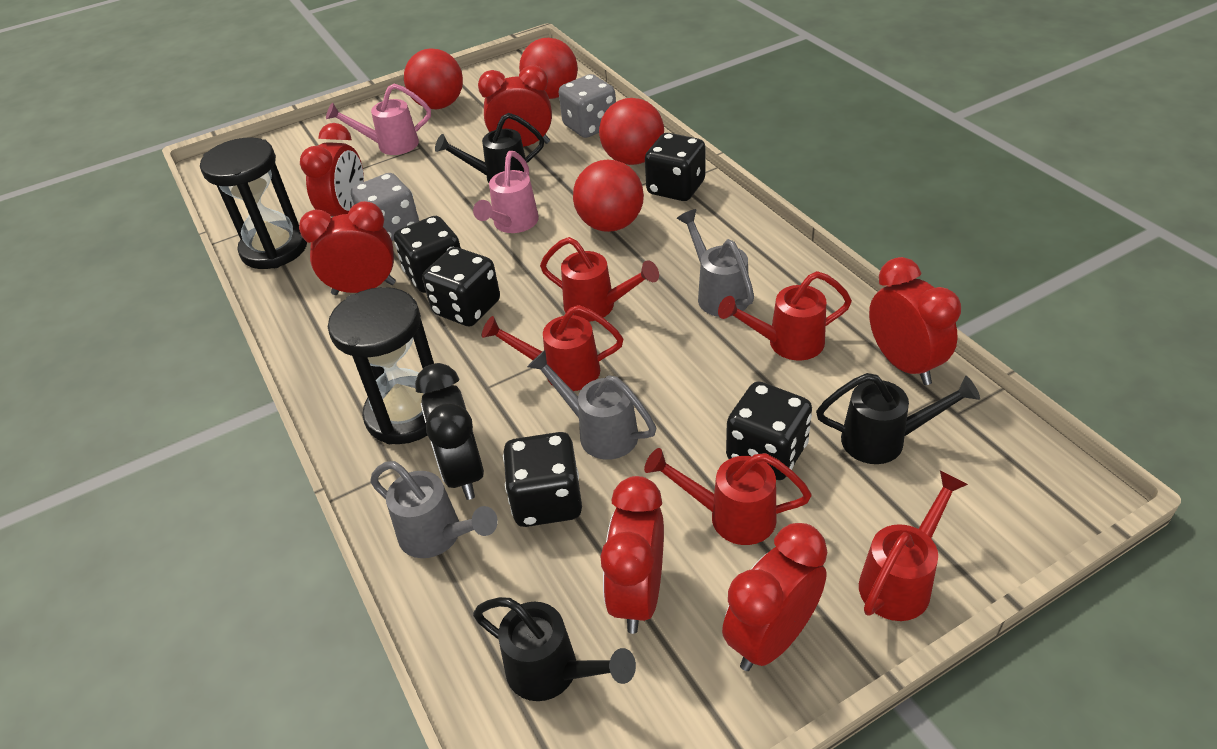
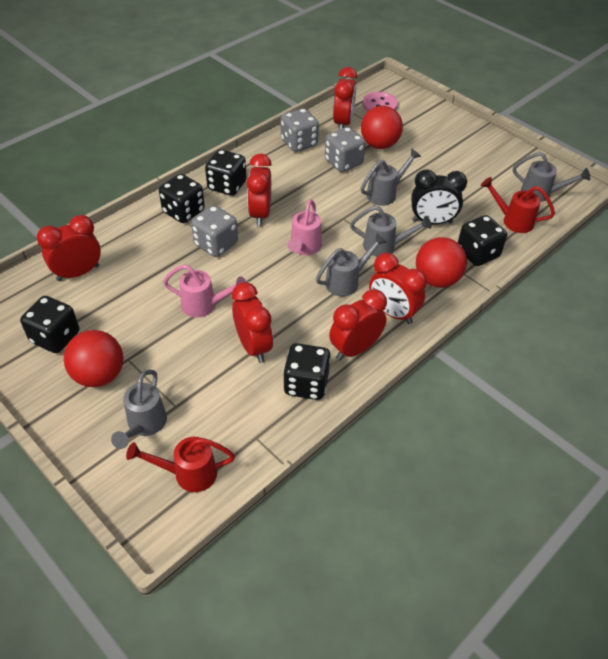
black hourglass: [200,137,307,269] [328,287,434,444] = 2 -> none = 0
black watering can: [435,113,544,183] [473,597,636,701] [816,373,980,464] = 3 -> none = 0
grey dice: [351,173,419,241] [559,74,616,138] = 2 -> [191,205,238,257] [281,108,319,152] [325,127,366,172] = 3
grey watering can: [370,461,498,558] [527,350,656,460] [677,209,754,317] = 3 -> [111,370,167,449] [316,233,387,296] [350,206,432,256] [361,148,421,206] [513,152,590,202] = 5
pink button: none = 0 -> [363,92,398,112] = 1
red ball: [404,48,463,109] [519,38,578,99] [573,160,644,232] [599,98,664,165] = 4 -> [64,330,124,387] [361,106,403,149] [416,237,467,288] = 3
red watering can: [482,305,623,391] [540,237,659,322] [644,448,812,545] [718,271,852,360] [859,470,968,621] = 5 -> [126,437,235,492] [481,177,555,233] = 2

